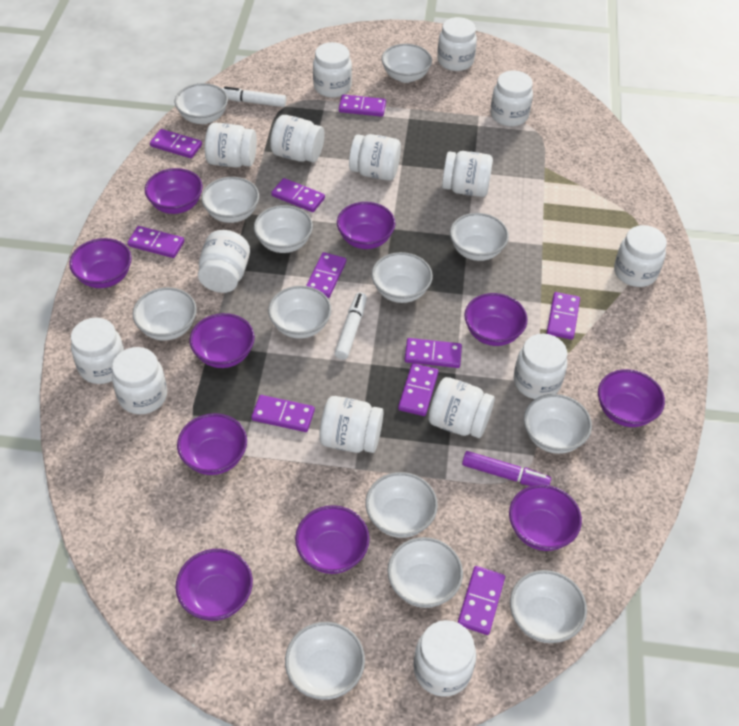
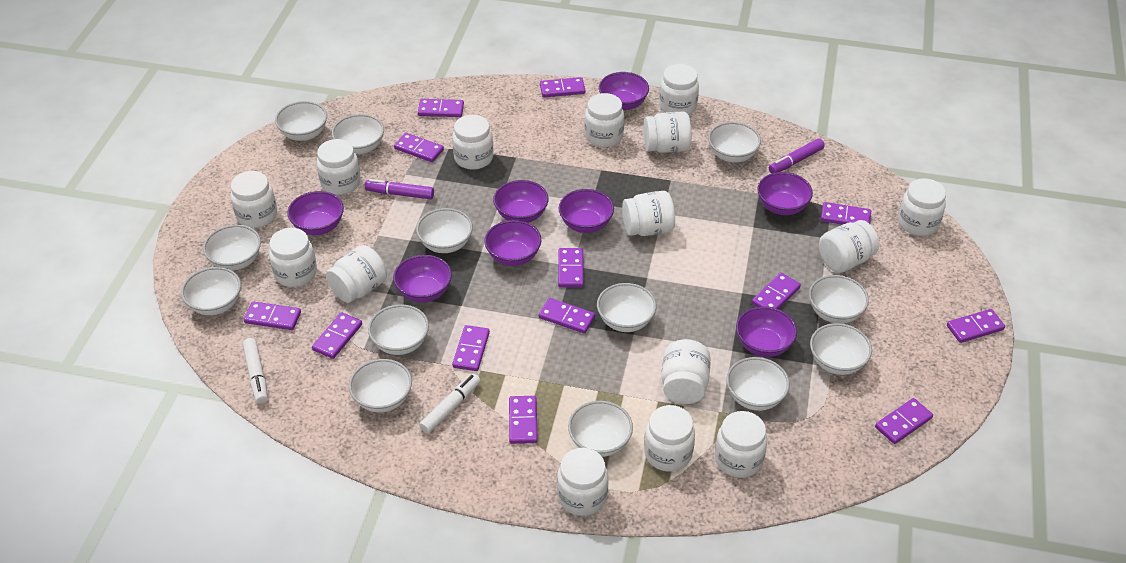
purple bowl: [69,238,132,288] [145,168,203,214] [176,549,253,621] [177,413,247,475] [190,313,255,368] [295,505,370,574] [337,202,396,249] [464,293,528,346] [509,485,582,551] [598,369,665,427] = 10 -> [287,191,344,235] [393,255,452,302] [484,220,541,266] [493,180,549,223] [559,189,614,233] [599,72,649,110] [736,306,797,357] [757,172,813,215] = 8
purple domino: [127,226,184,258] [150,129,202,158] [251,395,315,432] [271,178,325,212] [306,252,346,298] [339,95,386,117] [398,363,439,416] [405,338,462,368] [457,566,505,635] [547,292,580,340] = 10 -> [244,301,301,330] [312,312,362,359] [394,133,444,162] [418,99,464,117] [452,325,490,371] [509,396,538,444] [539,298,595,334] [540,77,586,98] [558,248,584,287] [752,273,801,309] [821,202,871,225] [875,398,933,444] [947,309,1005,343] = 13
purple marker: [462,451,551,486] = 1 -> [365,179,434,199] [769,138,825,174] = 2

